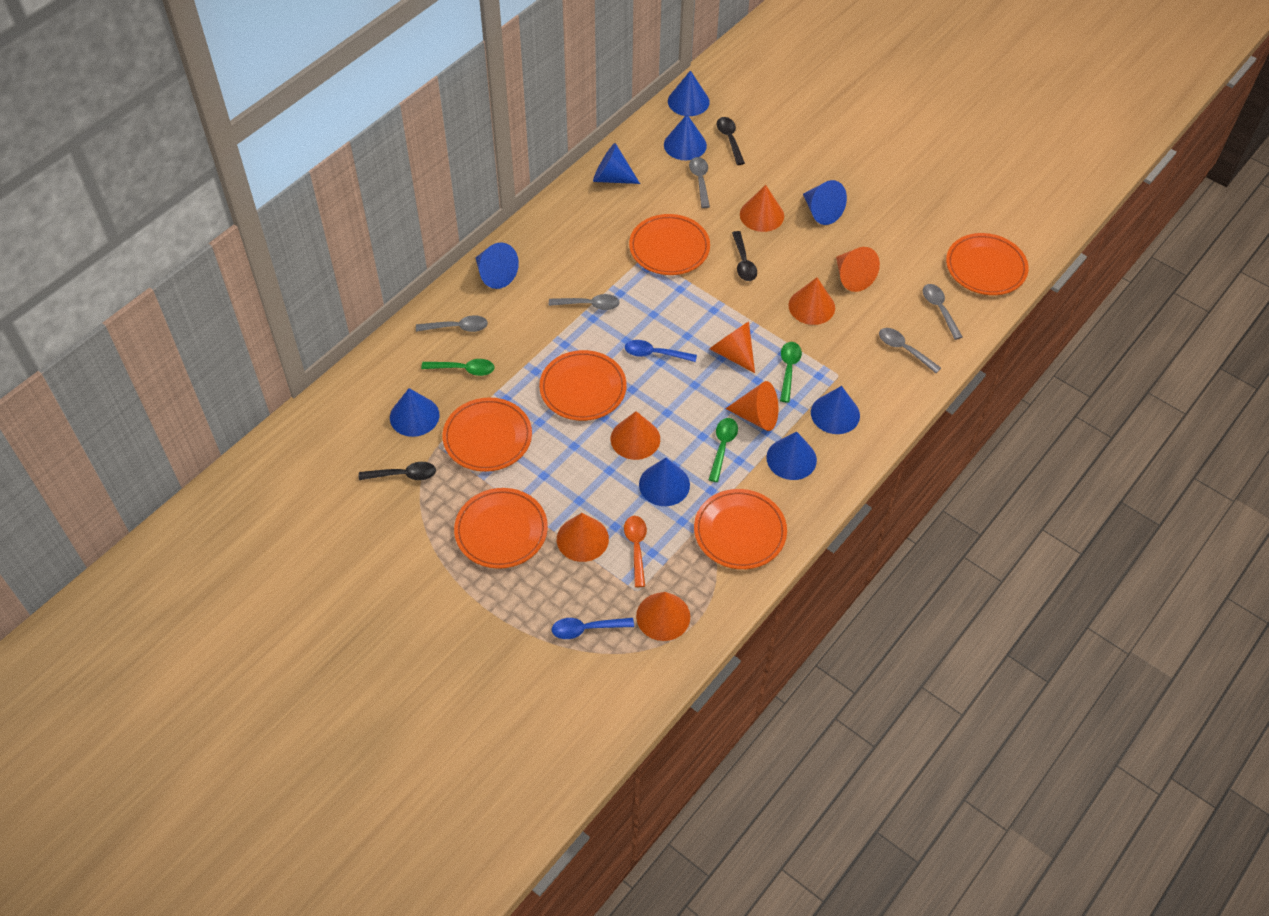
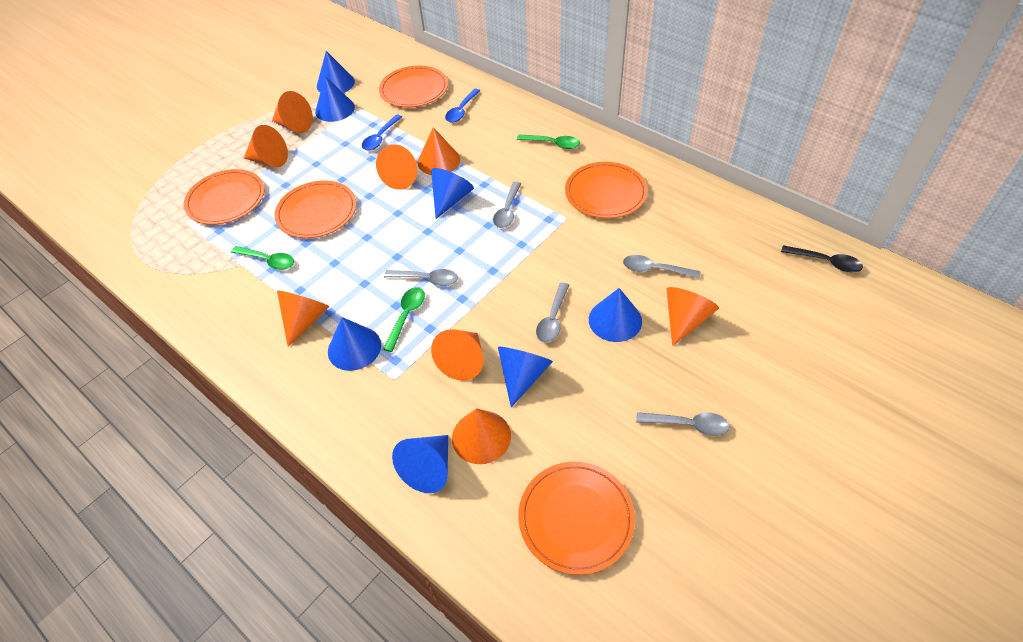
black spoon: [359,462,436,480] [716,117,745,165] [732,231,757,281] = 3 -> [781,245,863,272] = 1
blue cone: [390,388,440,437] [475,242,519,289] [593,143,640,184] [639,458,690,506] [664,114,707,160] [668,70,710,116] [766,431,817,480] [803,180,847,225] [811,386,860,434] = 9 -> [315,76,355,122] [317,51,355,93] [328,317,381,371] [392,435,448,493] [431,168,474,219] [498,347,553,407] [589,288,642,342] = 7
orange plate: [443,397,532,472] [454,488,548,569] [539,350,627,421] [629,214,710,275] [694,489,787,569] [946,233,1029,295] = 6 -> [184,169,265,225] [274,180,356,238] [379,66,448,107] [518,462,635,575] [565,162,648,218] = 5
orange spoon: [624,516,647,587] = 1 -> none = 0

